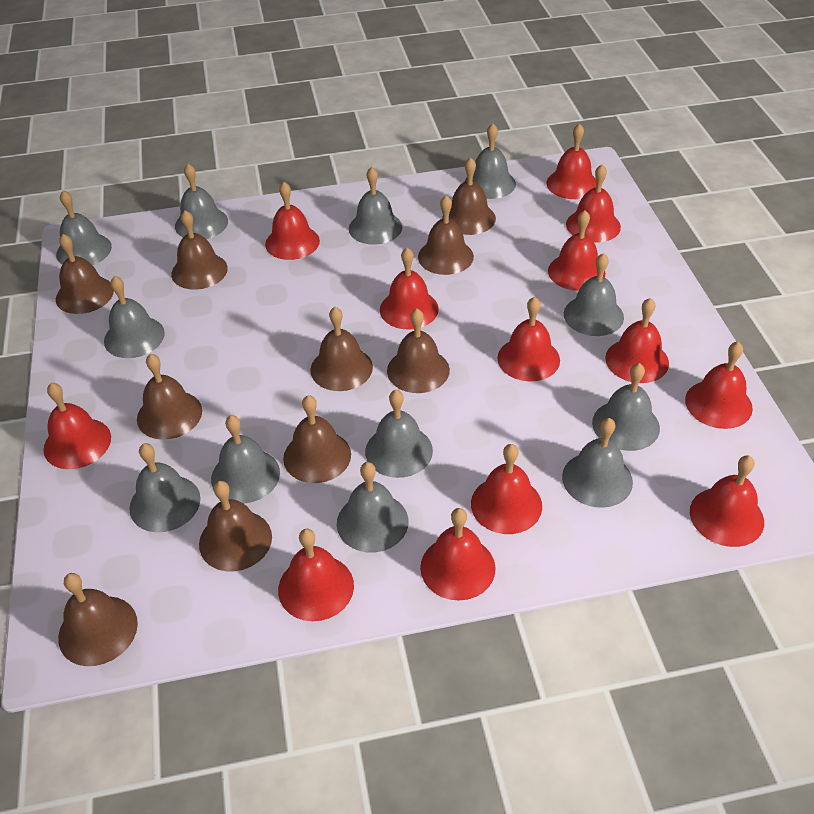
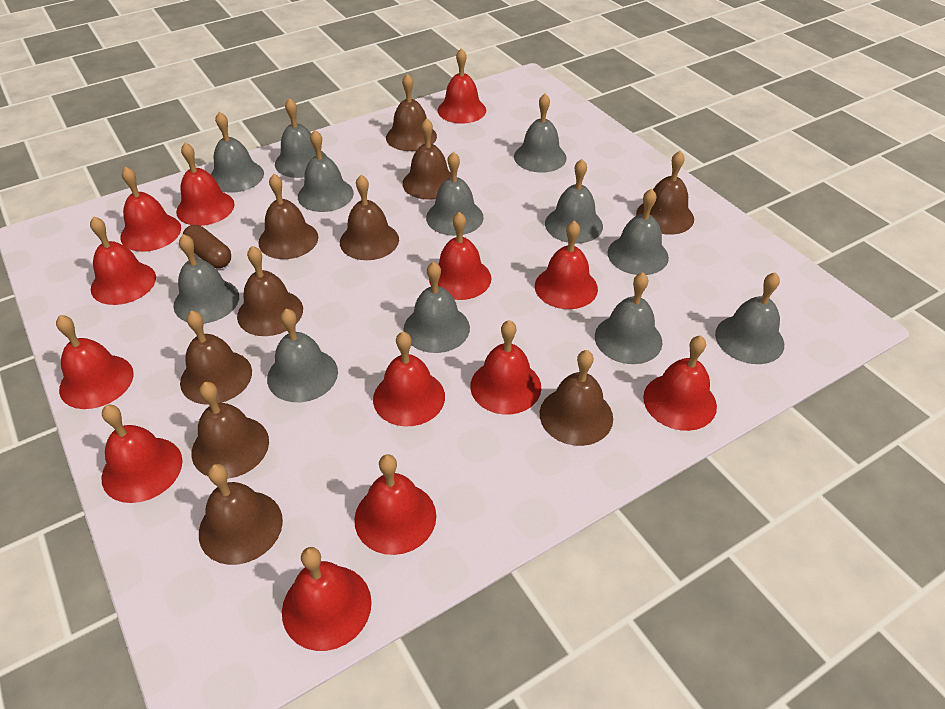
brown capsule: none = 0 -> [183,225,231,268] = 1

